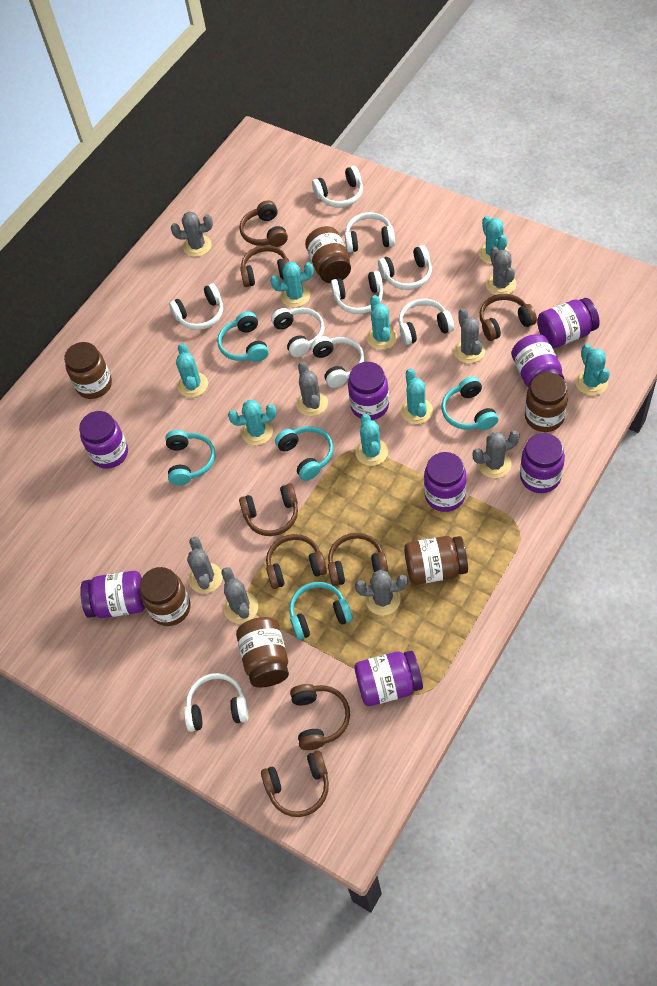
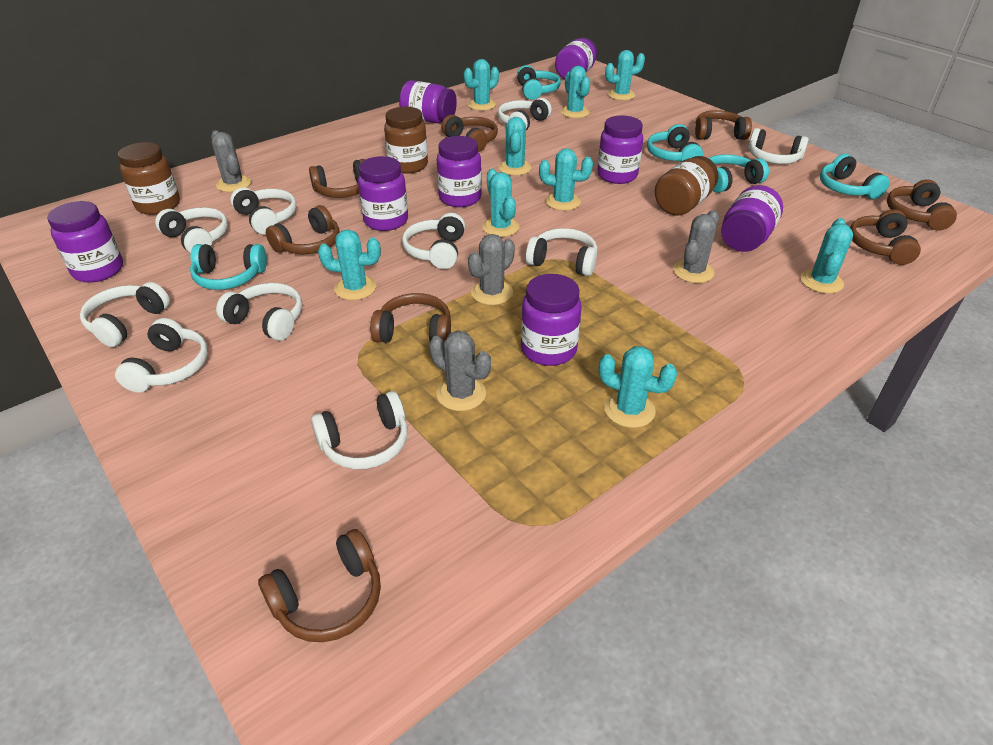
brown jar: [64,342,112,399] [140,567,190,626] [236,617,289,688] [305,226,351,283] [404,536,468,585] [525,372,568,432] = 6 -> [118,142,180,215] [384,107,428,174] [655,156,718,216] = 3
grey cactus: [171,212,213,257] [187,537,223,594] [221,567,258,624] [296,361,328,416] [355,570,408,616] [454,308,485,363] [473,430,520,478] [486,247,516,295] = 8 -> [211,130,251,192] [429,330,491,411] [468,234,515,305] [673,210,719,283] = 4
turquoise cactus: [176,343,208,398] [228,400,276,445] [270,262,314,307] [355,414,388,466] [366,295,397,350] [401,368,433,424] [479,216,508,264] [575,344,610,396] = 8 -> [318,229,381,300] [464,59,499,111] [482,169,519,237] [499,117,532,175] [539,148,593,211] [561,66,590,118] [598,346,677,428] [605,50,645,100] [800,218,853,294] = 9
white headphones: [169,283,223,330] [184,673,249,732] [271,307,325,357] [311,336,364,388] [312,166,363,208] [331,271,383,314] [345,212,395,253] [378,245,432,290] [399,299,454,345] = 9 -> [80,282,170,347] [115,318,208,392] [155,207,228,254] [216,283,302,341] [230,187,297,235] [311,391,408,469] [402,213,465,269] [498,98,552,130] [526,228,597,276] [748,128,809,164] = 10

